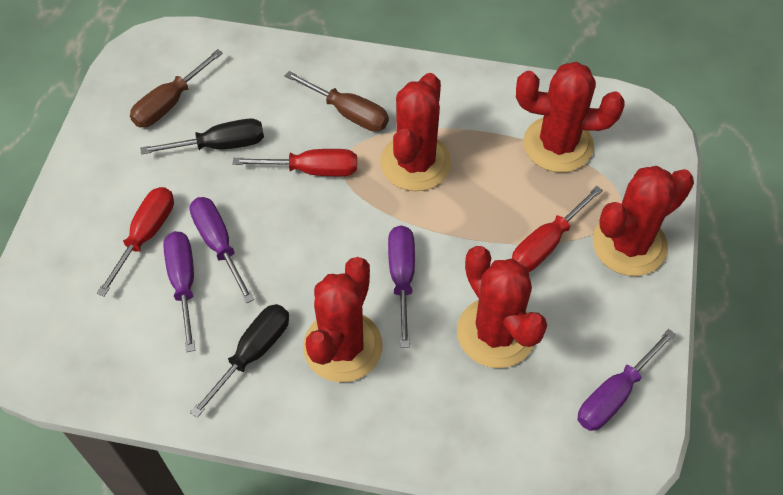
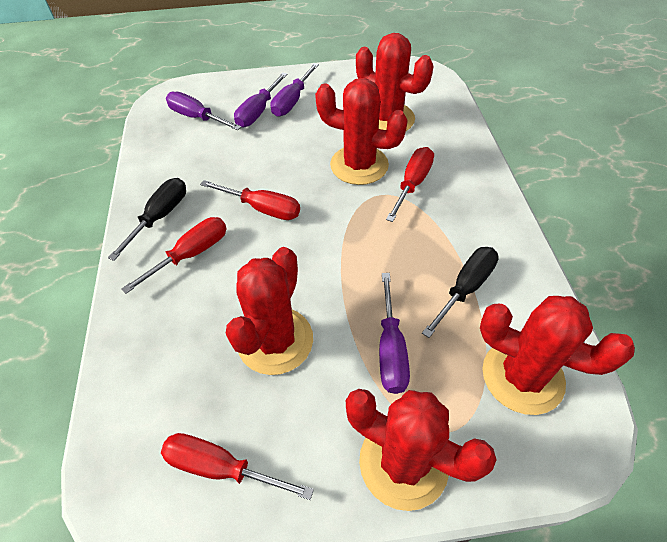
brown screwdriver: [130,49,223,127] [285,71,389,132] = 2 -> none = 0
red screwdriver: [97,187,174,297] [233,149,357,176] [512,186,603,272] = 3 -> [121,217,227,294] [161,433,314,500] [200,180,300,220] [386,147,434,222] = 4

